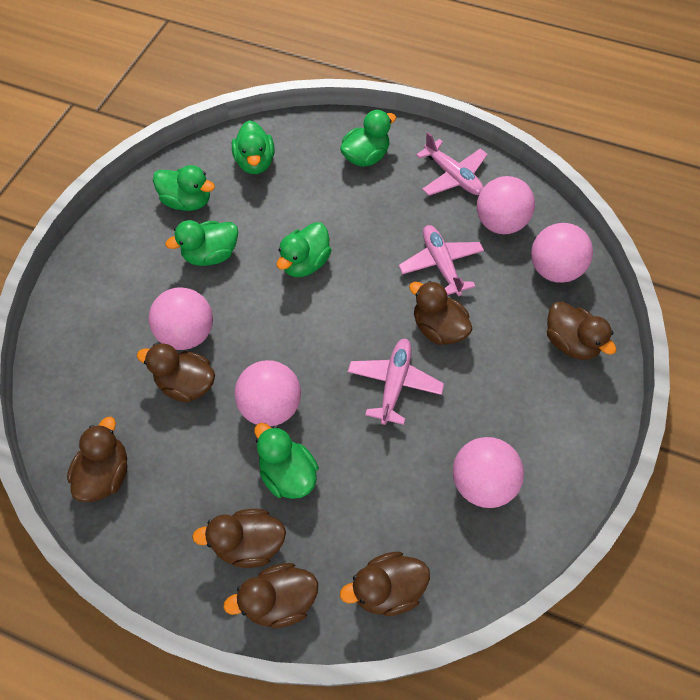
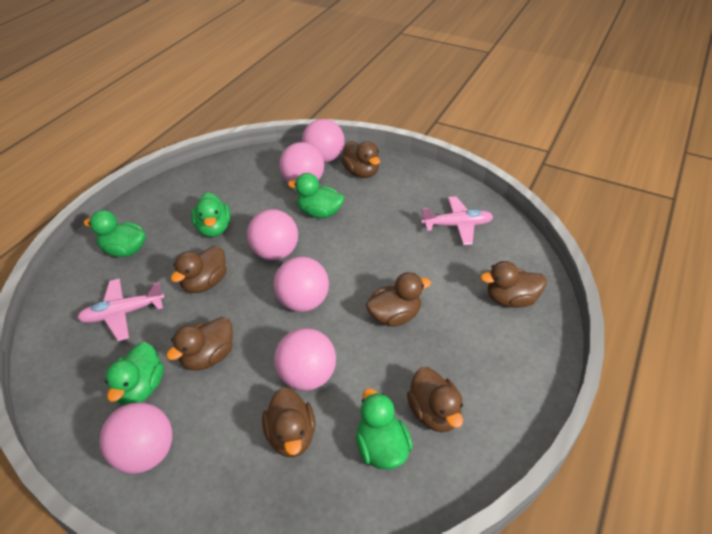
green duck: [153,165,215,211] [165,220,238,266] [232,120,274,174] [254,423,319,499] [277,222,331,277] [340,110,396,167] = 6 -> [83,210,146,257] [105,342,164,405] [191,192,230,237] [288,173,344,218] [356,388,413,470] = 5
pink ball: [149,288,213,350] [235,360,301,426] [453,437,524,508] [477,176,535,234] [531,223,593,283] = 5 -> [99,403,172,474] [247,209,298,260] [274,257,329,312] [274,328,336,391] [279,142,324,182] [302,119,345,162] = 6
pink plane: [348,339,444,425] [399,225,484,296] [416,132,487,196] = 3 -> [77,278,165,341] [421,196,493,245] = 2

